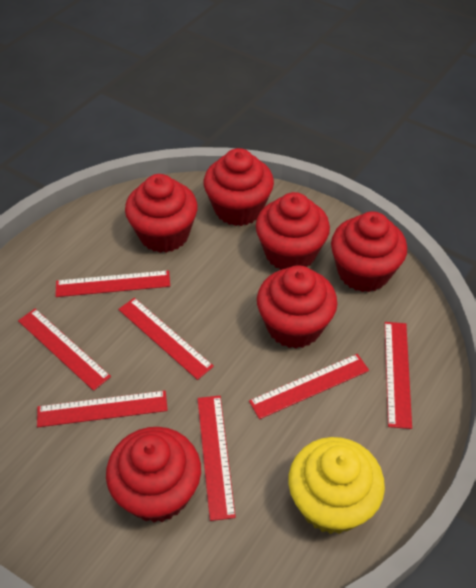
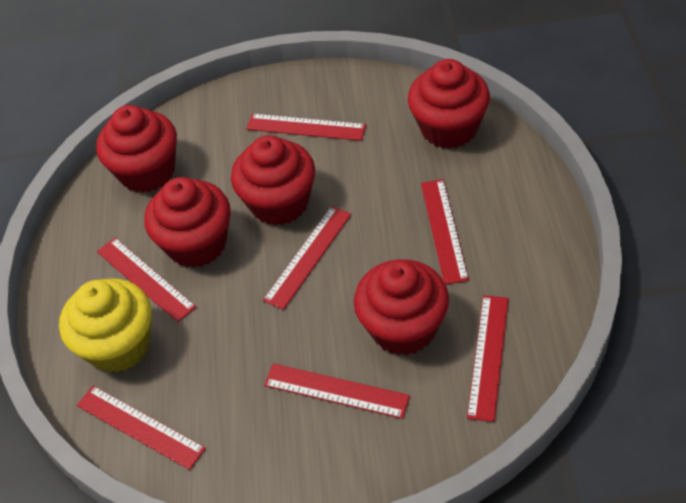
red cupcake: [106,427,201,523] [125,174,198,253] [204,148,274,226] [256,192,330,270] [257,265,337,349] [331,212,407,292] = 6 -> [96,105,177,193] [145,177,230,268] [231,135,315,226] [354,259,449,355] [408,59,490,149] = 5

